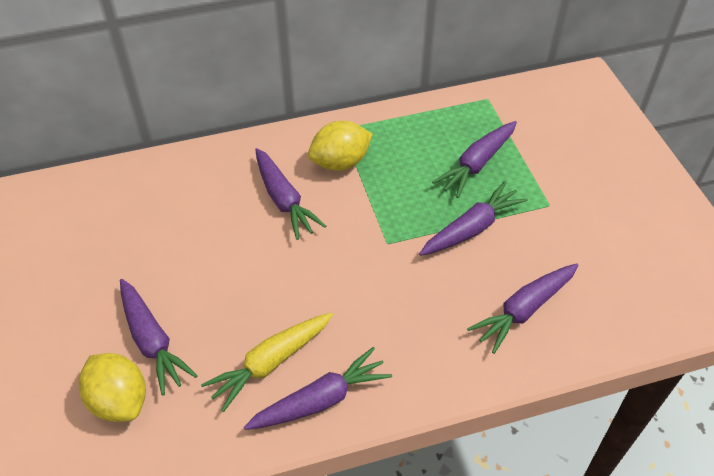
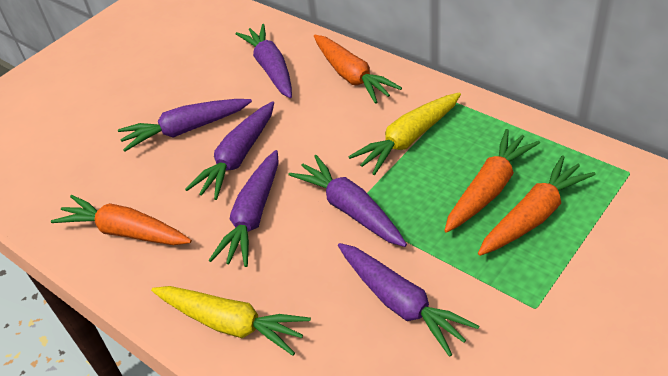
orange carrot: none = 0 -> [51,195,192,245] [314,35,402,104] [444,129,540,233] [478,155,596,256] = 4
yellow carrot: [201,313,333,412] = 1 -> [151,286,311,356] [348,92,461,175] = 2
yellow lemon: [79,353,146,422] [308,121,373,171] = 2 -> none = 0

